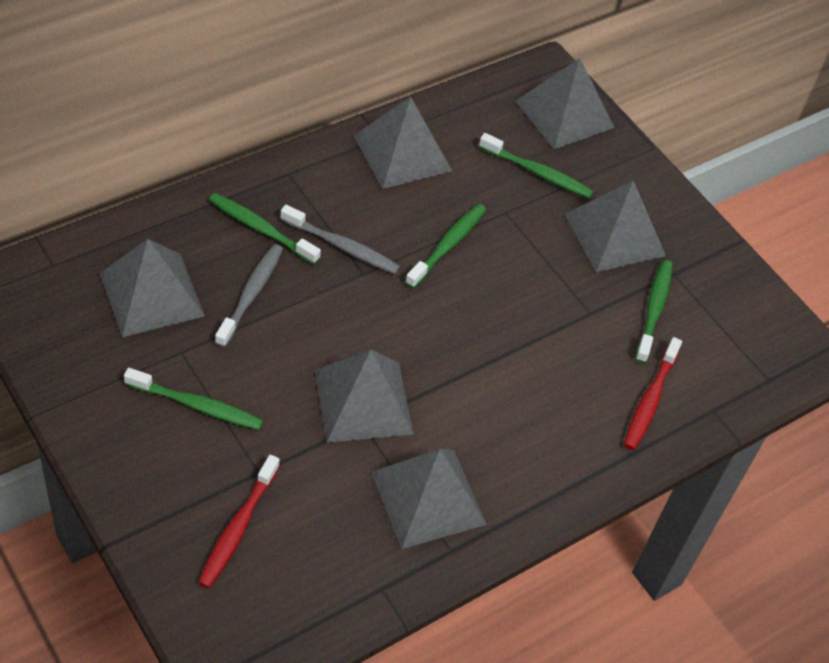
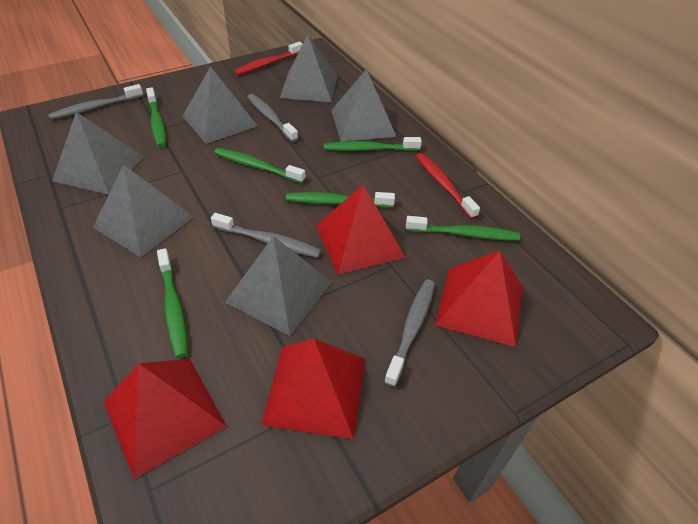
green toothbrush: [124,368,263,430] [209,193,321,264] [405,204,486,289] [479,133,594,198] [635,260,673,363] = 5 -> [146,87,166,147] [157,248,188,358] [214,148,305,183] [286,192,395,207] [324,137,422,151] [406,216,520,240] = 6
grey toothbrush: [215,244,283,348] [280,205,400,274] = 2 -> [48,84,143,119] [211,213,321,258] [247,94,298,142] [384,279,435,387] = 4
red pyramid: none = 0 -> [103,359,227,479] [261,339,365,439] [316,185,406,274] [435,251,523,347] = 4

